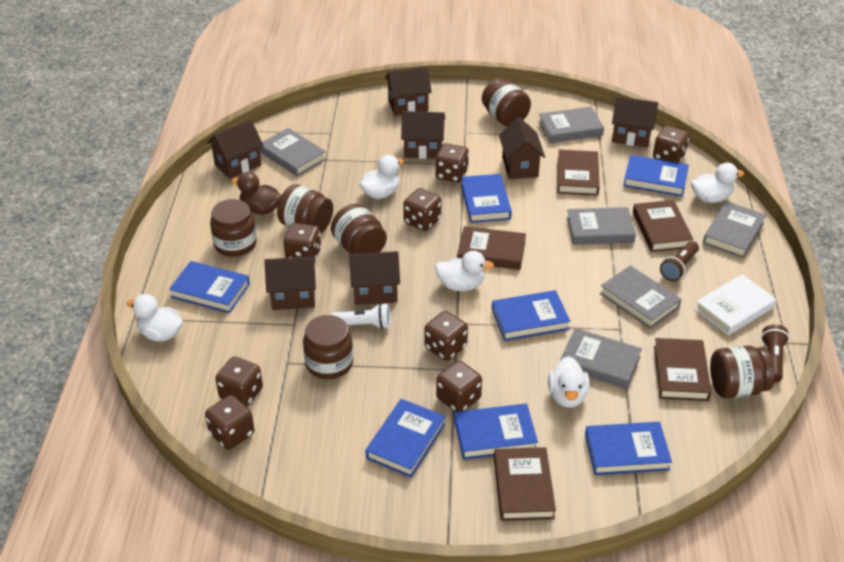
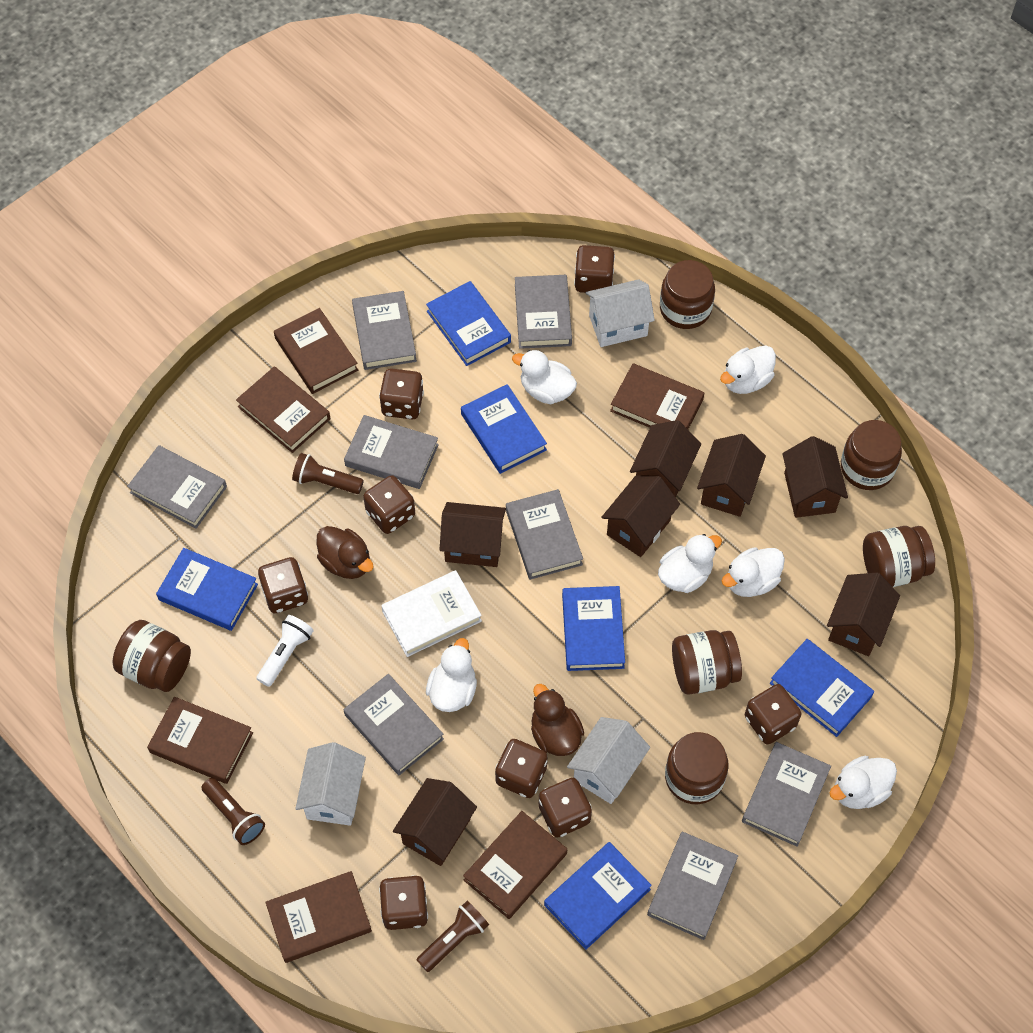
blue book: [169,261,250,313] [365,399,446,477] [454,404,538,460] [461,174,512,223] [492,290,570,341] [585,422,672,475] [623,155,689,196] = 7 -> [156,548,258,631] [426,281,511,366] [461,384,547,474] [544,842,652,950] [562,586,625,671] [770,639,874,737] = 6
brown book: [457,226,526,270] [494,447,556,521] [558,150,600,196] [633,200,694,252] [654,338,712,401] = 5 -> [147,697,253,784] [236,367,330,453] [265,871,372,963] [274,308,358,394] [463,811,567,919] [610,363,704,429] = 6
brown duck: [231,172,281,214] = 1 -> [316,526,374,579] [531,684,584,756] = 2
brown flashlight: [660,241,699,281] [761,324,789,382] = 2 -> [201,778,265,845] [292,453,364,494] [416,901,489,972] = 3
grey book: [260,128,326,176] [538,107,604,143] [560,328,642,389] [566,207,636,245] [600,265,681,329] [703,201,766,258] = 6 -> [127,445,227,529] [344,415,439,489] [344,674,444,775] [352,291,417,370] [506,489,583,580] [515,275,572,349] [647,832,738,940] [742,742,831,847] = 8
white duck: [127,294,183,342] [360,155,404,199] [435,251,494,291] [548,356,589,408] [691,163,744,203] = 5 -> [426,638,477,712] [512,350,577,404] [658,534,722,593] [720,345,776,394] [722,547,785,597] [830,756,897,809] = 6
white house: none = 0 -> [295,742,366,826] [567,717,650,804] [586,279,655,347] = 3

